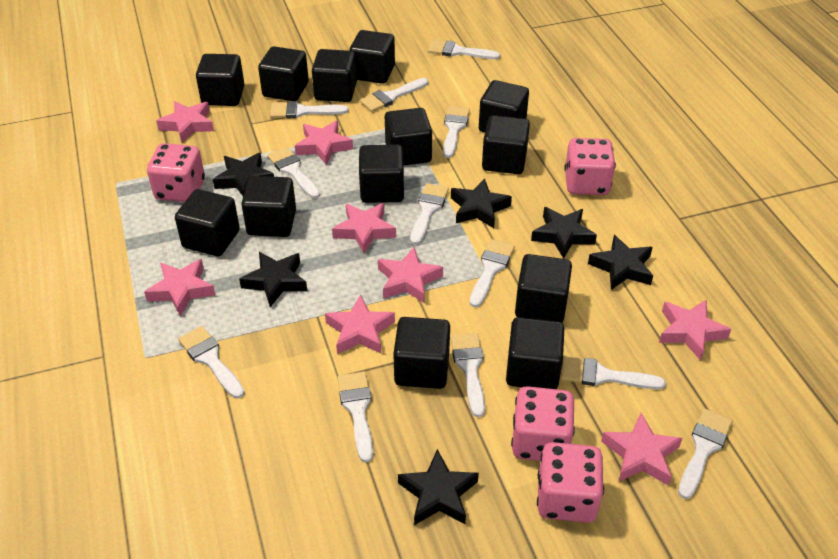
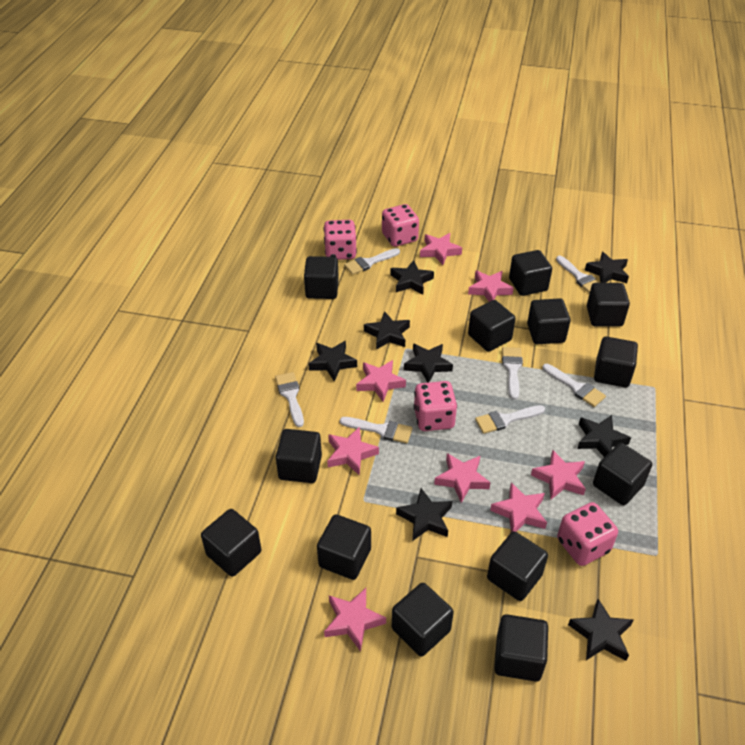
black star: [213,153,274,196] [239,252,307,307] [398,449,479,525] [451,179,512,228] [531,207,597,259] [588,235,653,290] = 6 -> [308,341,357,382] [364,311,410,350] [390,260,434,294] [396,488,452,541] [404,343,453,383] [568,599,634,661] [577,415,631,457] [585,252,629,283] = 8
white brush: [178,326,244,399] [267,147,320,199] [270,101,349,118] [337,372,373,463] [360,78,428,112] [410,183,449,245] [428,40,500,59] [443,106,470,158] [451,333,485,417] [470,239,515,308] [561,356,666,389] [678,409,733,499] = 12 -> [275,372,304,427] [340,417,412,444] [344,248,400,275] [475,405,545,434] [502,347,523,400] [543,364,606,407] [556,255,599,294] = 7

